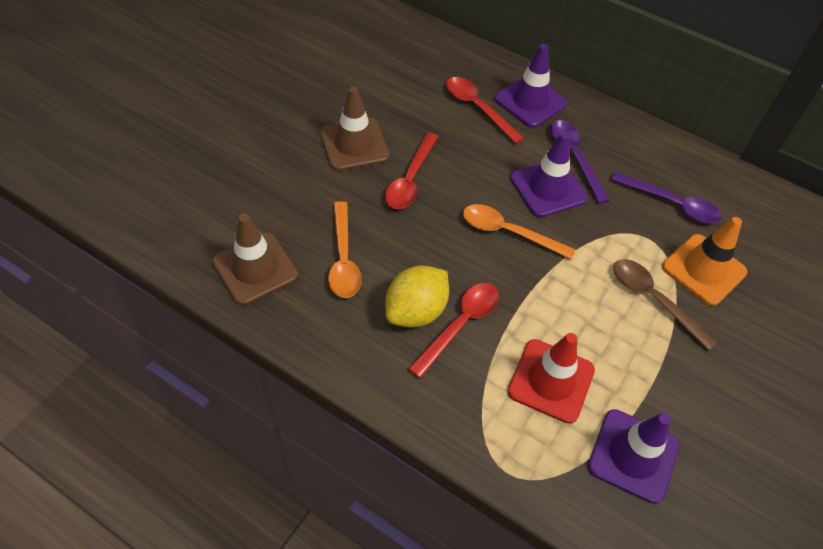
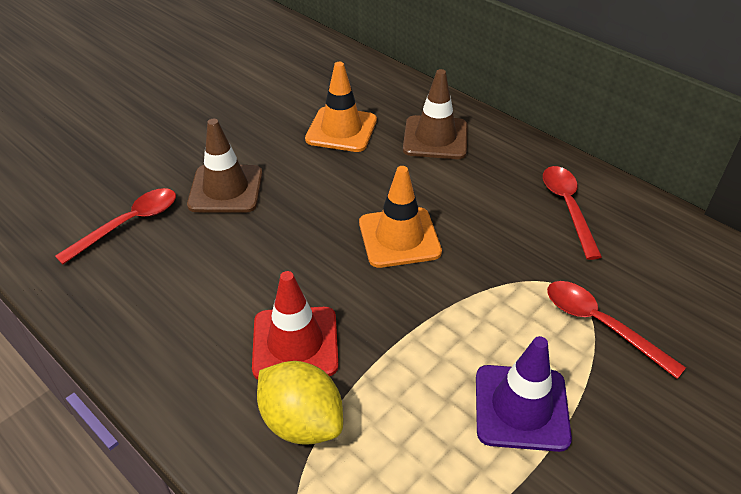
brown spoon: [614,259,717,351] = 1 -> none = 0
orange spoon: [328,201,362,298] [463,204,576,260] = 2 -> none = 0
orange traffic cone: [662,217,747,306] = 1 -> [305,62,377,152] [359,166,442,268] = 2
purple spoon: [550,120,610,204] [611,172,722,224] = 2 -> none = 0
purple traffic cone: [495,44,567,128] [510,132,588,218] [588,409,679,504] = 3 -> [476,336,572,452] = 1

